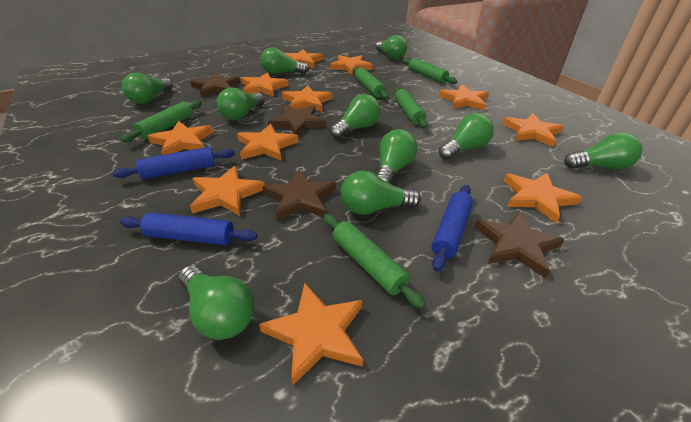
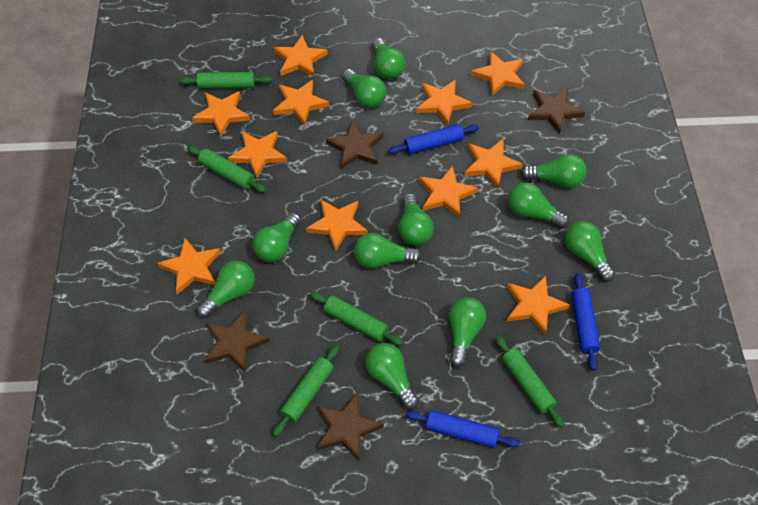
green light bulb: [122,73,173,104] [178,265,254,340] [217,87,265,121] [261,47,309,74] [330,94,381,138] [341,171,421,215] [376,35,407,60] [376,129,417,183] [438,113,494,160] [564,132,643,170] = 10 -> [197,261,255,318] [253,212,301,262] [342,69,386,108] [354,233,422,269] [366,343,419,410] [372,38,406,79] [398,193,434,246] [449,297,486,367] [508,183,569,228] [521,154,587,188] [565,221,616,282] = 11

